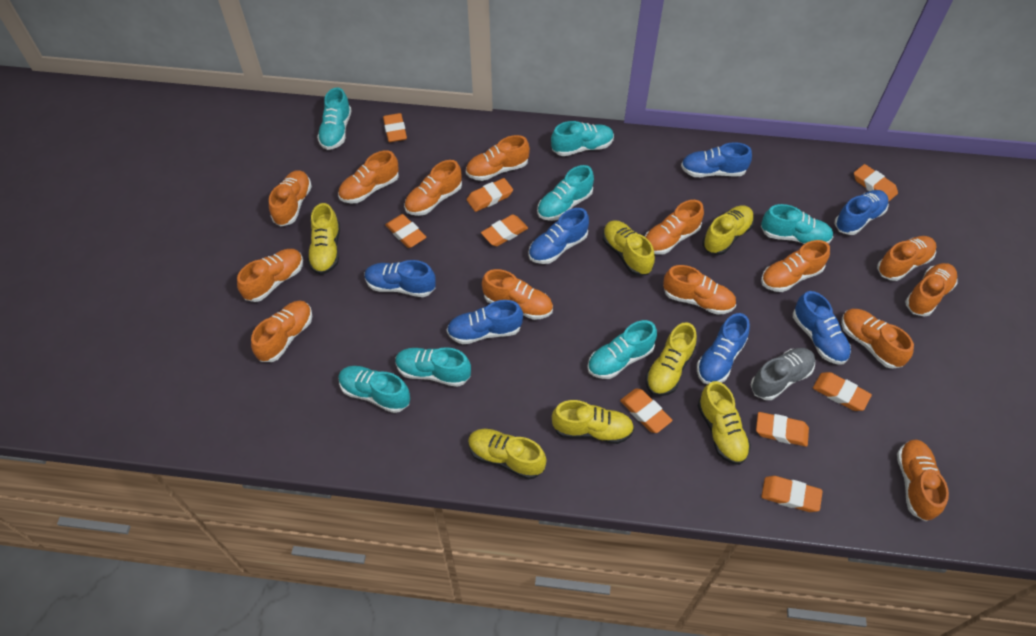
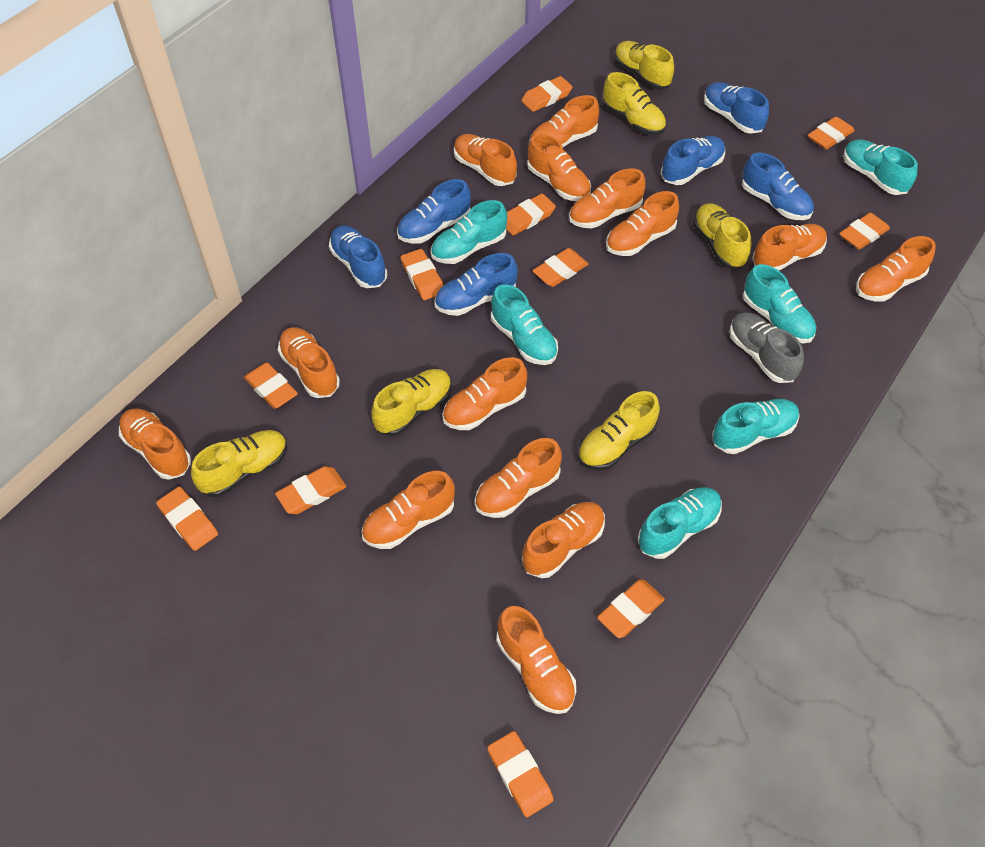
blue shoe: [365,260,436,297] [447,300,523,344] [528,208,589,264] [681,142,752,177] [697,313,750,384] [793,291,851,364] [835,190,889,235] = 7 -> [329,225,387,288] [397,179,471,244] [435,253,518,316] [661,136,725,185] [704,82,769,134] [742,152,814,220] = 6
orange eraser: [383,113,407,142] [385,214,426,248] [467,178,513,212] [481,215,528,246] [620,388,672,433] [756,412,809,447] [761,476,823,512] [813,372,872,411] [854,164,898,202] = 9 -> [156,487,218,551] [244,362,298,409] [275,466,346,514] [401,249,444,300] [487,731,554,817] [506,194,556,236] [521,76,573,112] [532,248,589,287] [597,579,665,638] [808,116,855,150] [839,213,890,250] = 11
turquoise shoe: [317,87,352,150] [338,366,410,413] [395,347,471,387] [537,165,594,221] [551,121,614,156] [587,320,657,379] [761,204,833,244] = 7 -> [431,200,507,264] [491,284,558,365] [638,487,722,559] [712,399,800,454] [743,264,816,344] [843,139,918,195] = 6
yellow shoe: [308,203,340,275] [468,429,547,479] [552,400,634,444] [603,220,655,276] [646,322,697,396] [698,381,751,465] [703,205,754,255] = 7 -> [191,430,288,497] [371,369,452,436] [578,391,660,470] [603,72,666,135] [614,41,674,89] [693,203,751,269] = 6

